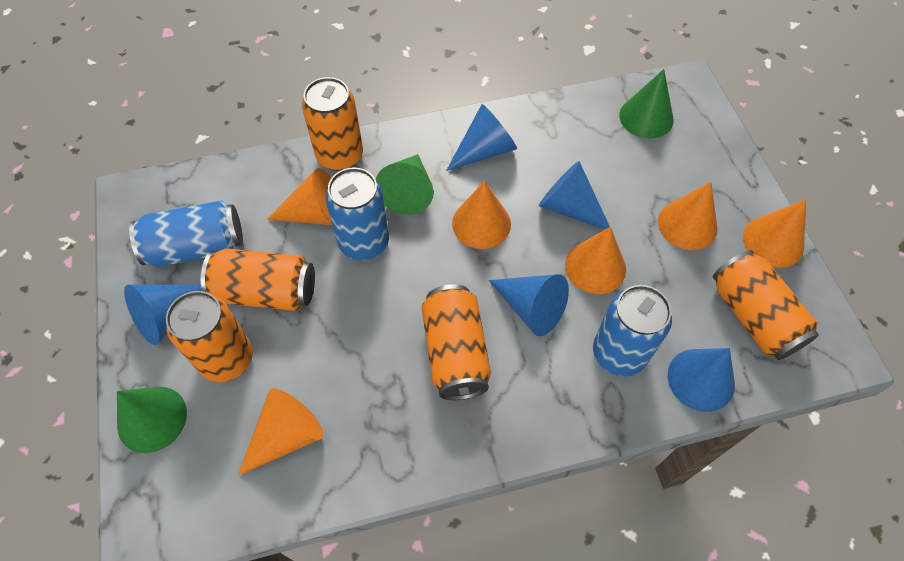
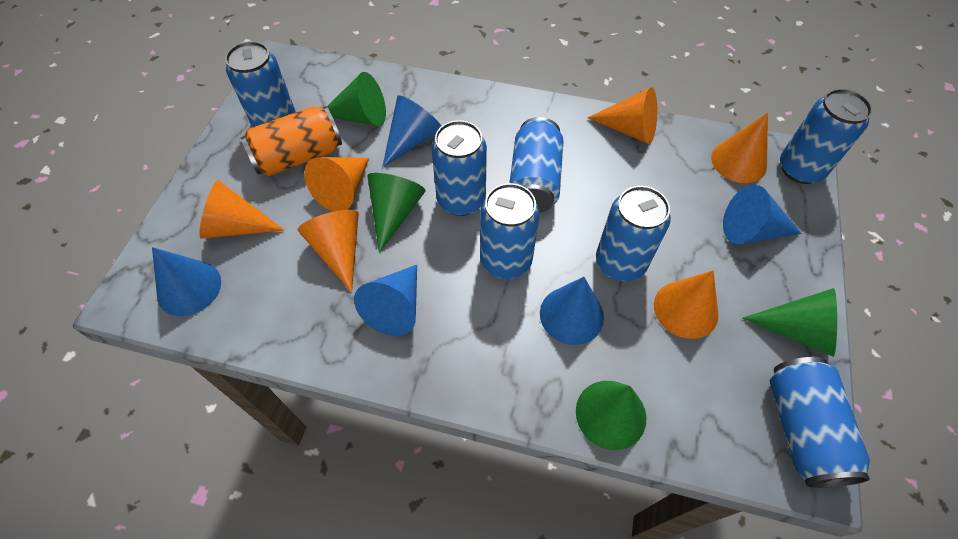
blue can: [129,200,243,267] [325,167,389,260] [593,285,672,377] = 3 -> [225,41,296,127] [431,120,487,216] [480,183,540,279] [510,117,564,213] [596,186,671,281] [769,357,870,488] [780,89,873,184] = 7
green cone: [117,387,187,453] [376,154,433,215] [619,69,674,139] = 3 -> [327,72,386,126] [367,173,426,253] [576,381,646,450] [743,288,837,357] = 4
orange can: [166,291,253,382] [201,248,315,311] [302,77,363,171] [421,284,491,400] [713,250,819,360] = 5 -> [241,106,342,176] = 1

